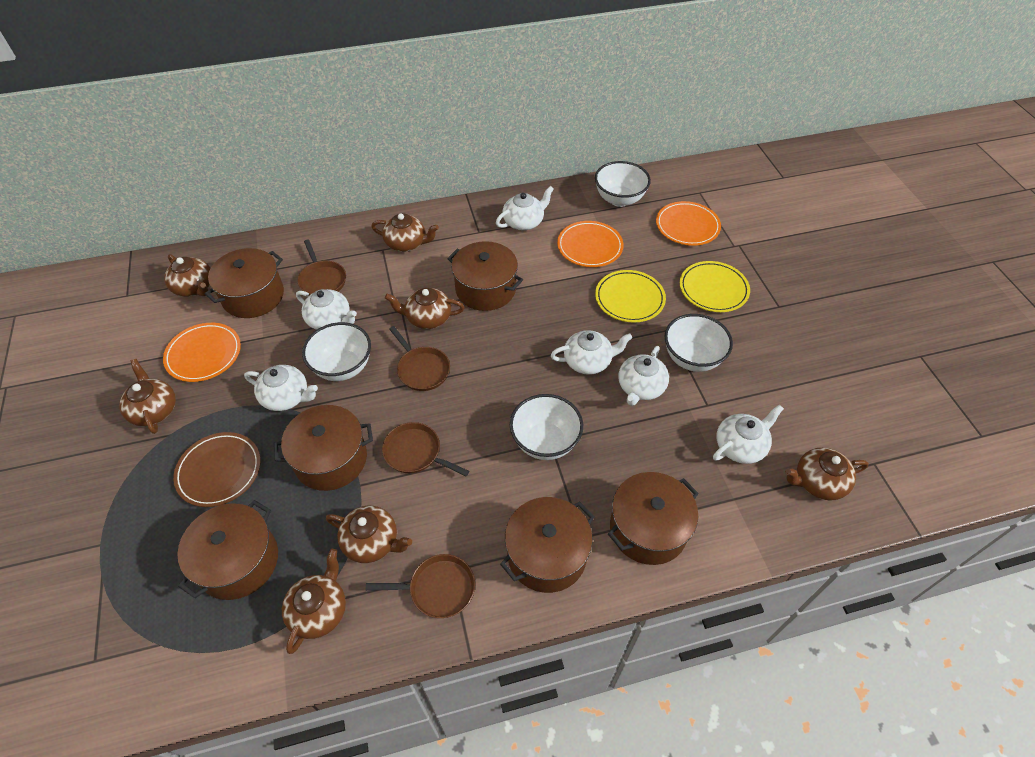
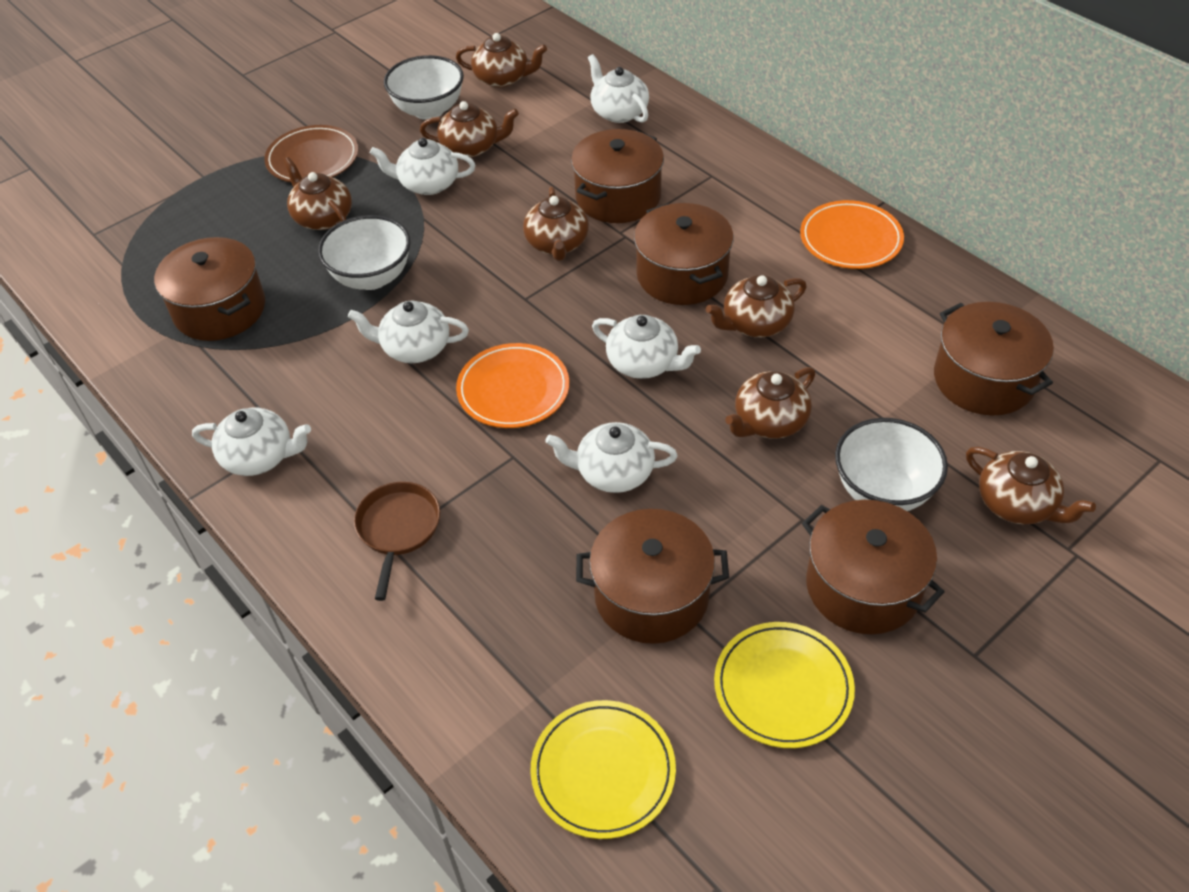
brown pan: [298,240,346,295] [366,554,475,618] [382,422,469,476] [389,326,450,391] = 4 -> [354,482,440,601] = 1
orange plate: [163,323,241,382] [557,221,623,267] [656,201,721,246] = 3 -> [456,343,569,428] [800,200,904,269] = 2
white bowl: [302,322,371,381] [510,394,583,460] [595,161,651,207] [665,314,733,372] = 4 -> [318,215,411,290] [384,55,464,120] [835,418,948,511] = 3

